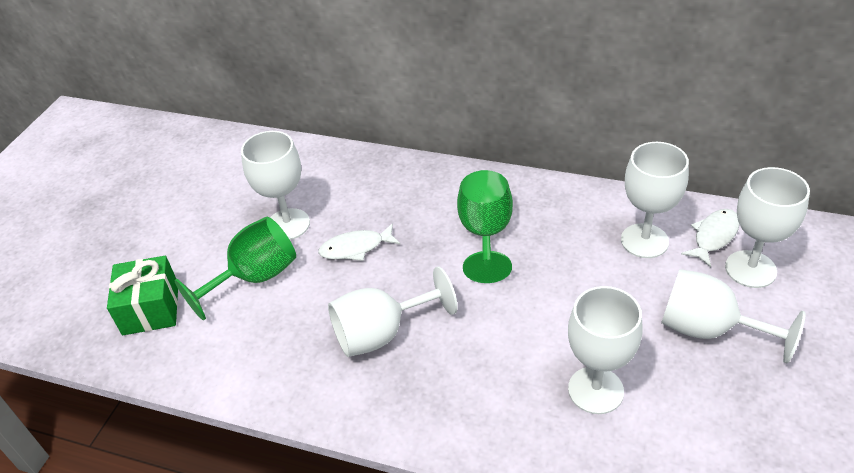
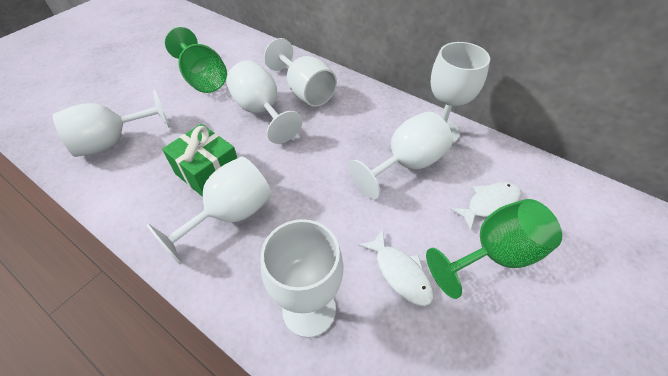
white goblet: [241,131,310,240] [328,267,457,357] [568,286,643,414] [621,142,689,258] [661,269,806,363] [725,167,810,288] = 6 -> [53,90,170,157] [147,156,272,264] [226,60,302,144] [261,219,343,338] [264,38,337,107] [349,111,453,199] [431,42,490,144] = 7

